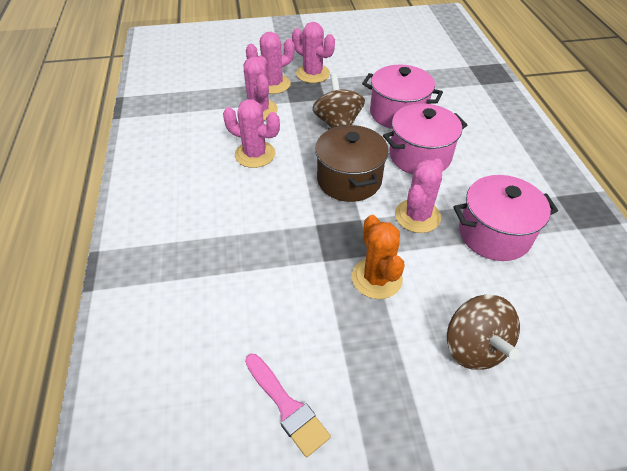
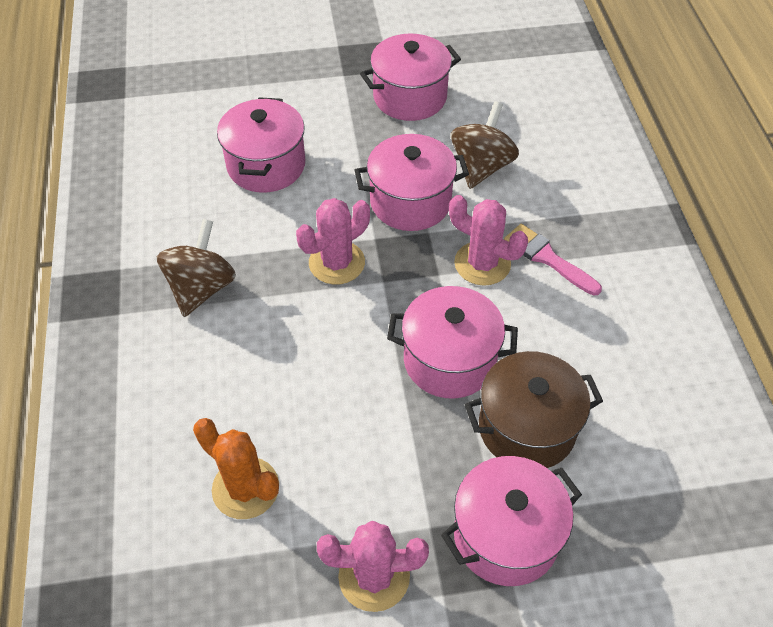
pink cactus: [223,99,280,168] [244,57,278,121] [246,32,295,94] [292,22,335,83] [395,158,444,233] = 5 -> [296,198,370,285] [317,521,429,612] [449,195,528,286] = 3
pink pot: [362,65,443,129] [383,103,467,174] [454,175,558,261] = 3 -> [217,97,305,192] [354,134,469,231] [360,34,461,121] [387,286,518,399] [441,456,582,586] = 5

